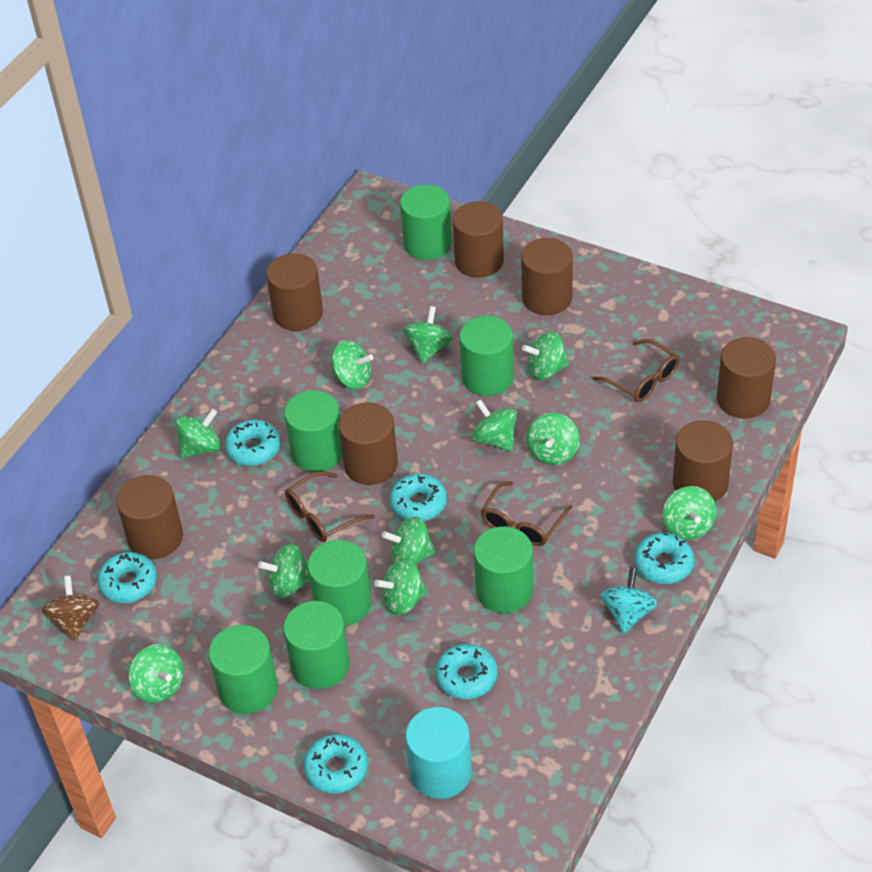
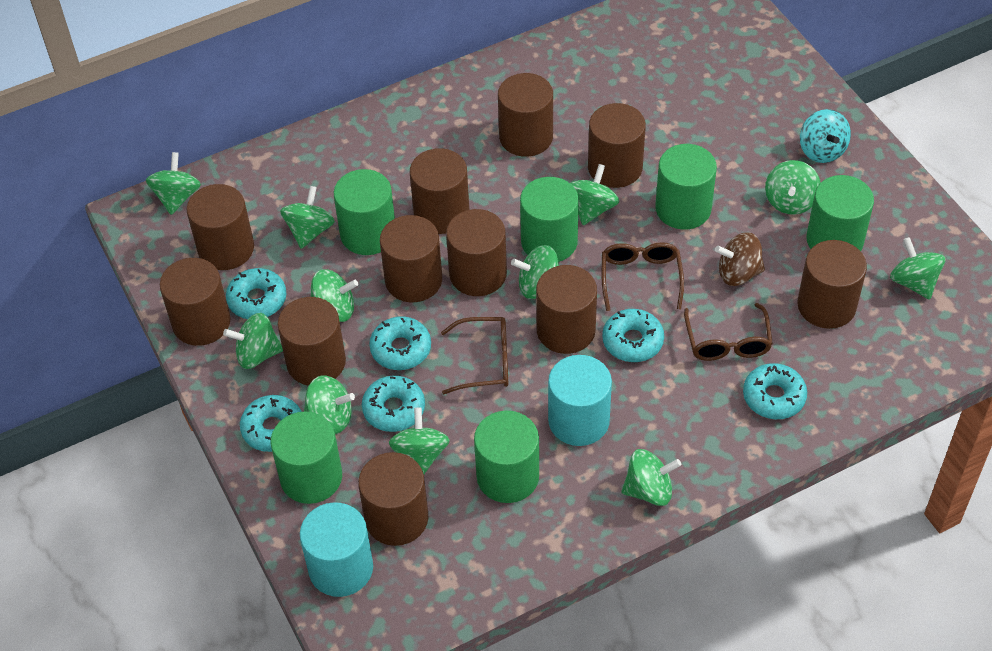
brown cylinder: [116,475,183,559] [266,253,323,331] [338,402,398,485] [452,201,504,278] [521,238,573,315] [673,420,733,501] [717,337,776,419] = 7 -> [160,258,230,346] [187,184,254,270] [278,297,346,386] [358,452,428,546] [380,215,442,302] [410,148,469,234] [446,209,507,296] [498,73,553,157] [536,265,597,354] [588,103,646,188] [797,240,867,329] = 11
green cylinder: [209,625,278,714] [283,601,350,689] [284,390,343,472] [307,540,372,626] [400,184,452,260] [459,316,514,396] [474,526,533,613] = 7 -> [271,411,342,504] [334,169,395,255] [474,411,539,503] [520,177,579,262] [655,144,717,230] [806,175,874,251] = 6
turquoise cylinder: [406,707,472,799] = 1 -> [300,502,373,597] [548,355,612,446] = 2

